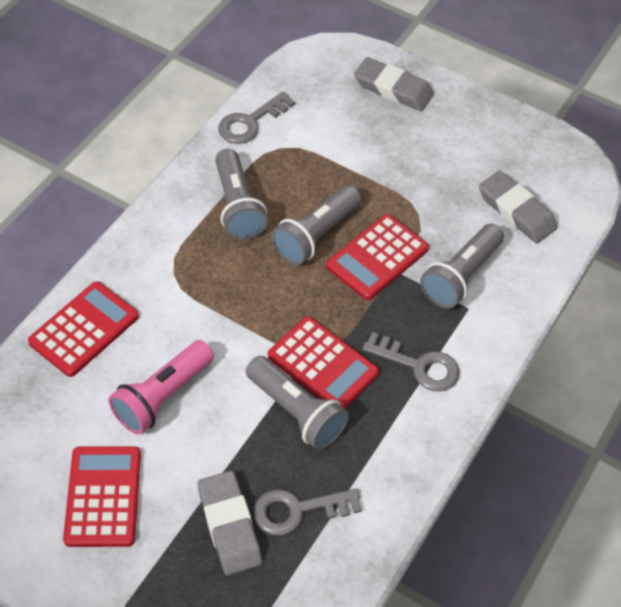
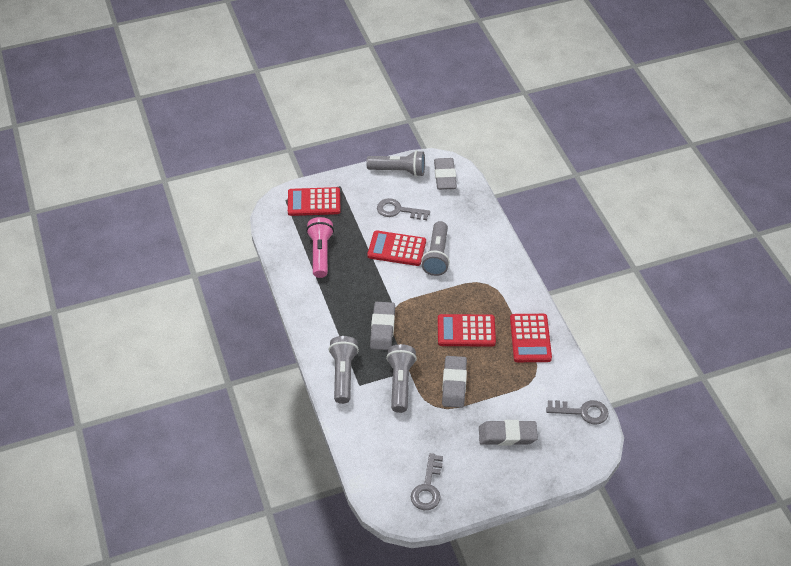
grey eraser: [198,471,262,575] [354,57,434,111] [479,171,557,243] = 3 -> [370,302,395,350] [434,158,457,190] [442,356,467,408] [479,420,538,445] = 4

